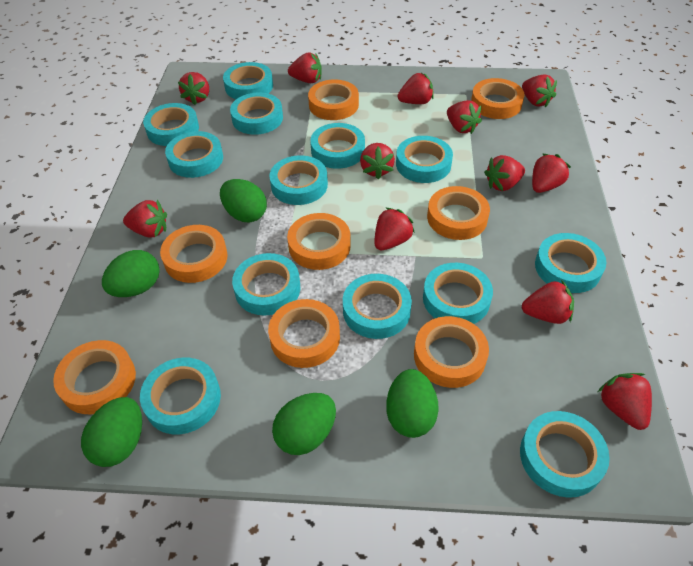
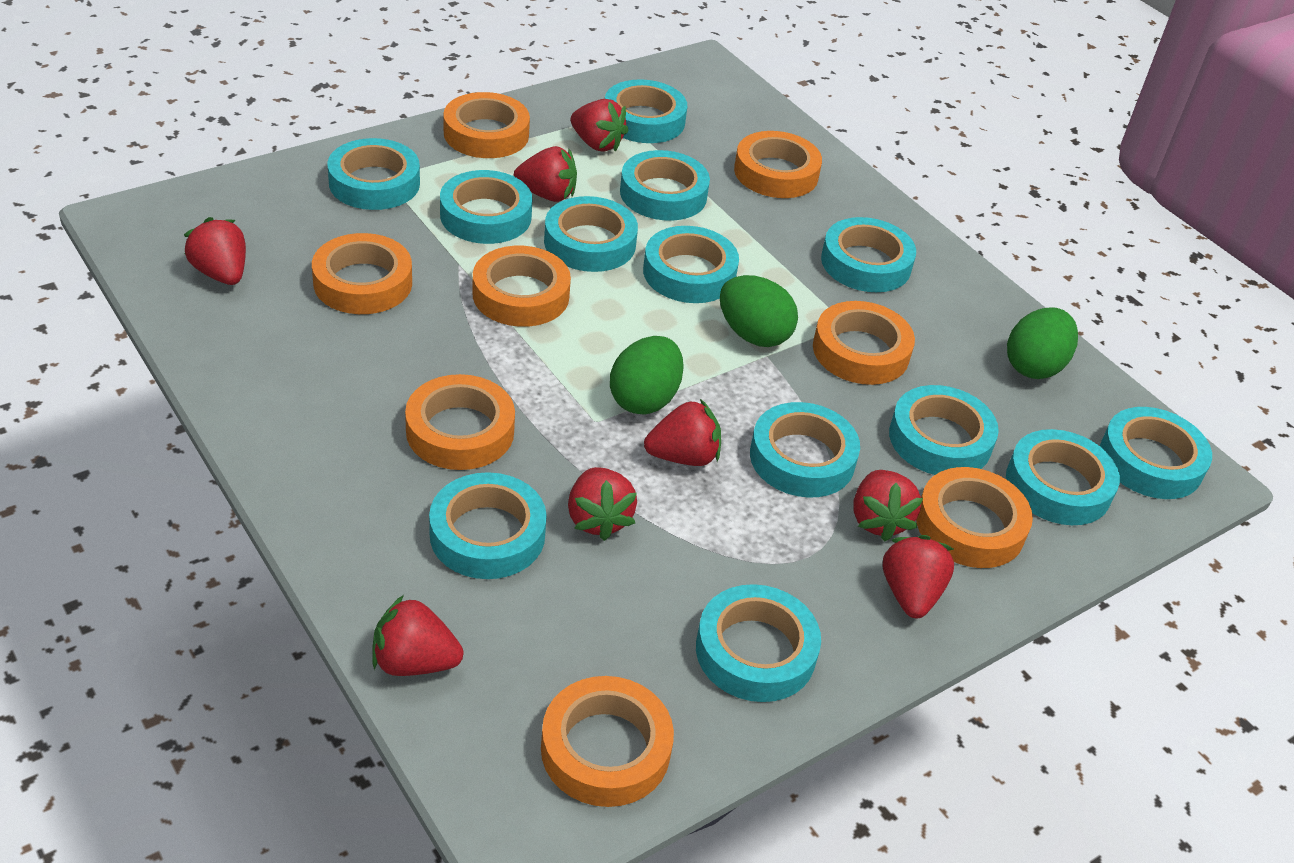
green egg: [81,397,142,467] [102,250,160,297] [220,179,267,222] [272,393,336,455] [386,369,439,438] = 5 -> [610,336,684,415] [720,275,798,347] [1007,307,1078,379] = 3
red strawberry: [123,200,167,238] [178,72,209,105] [288,52,321,83] [360,143,395,179] [374,208,415,250] [398,73,434,104] [447,100,482,134] [484,155,525,191] [522,74,557,107] [522,280,574,324] [532,154,571,193] [598,373,652,430] = 12 -> [184,217,246,285] [372,595,464,676] [514,146,577,202] [568,467,637,541] [571,99,628,152] [644,399,721,466] [853,470,923,542] [883,535,954,618] = 8

